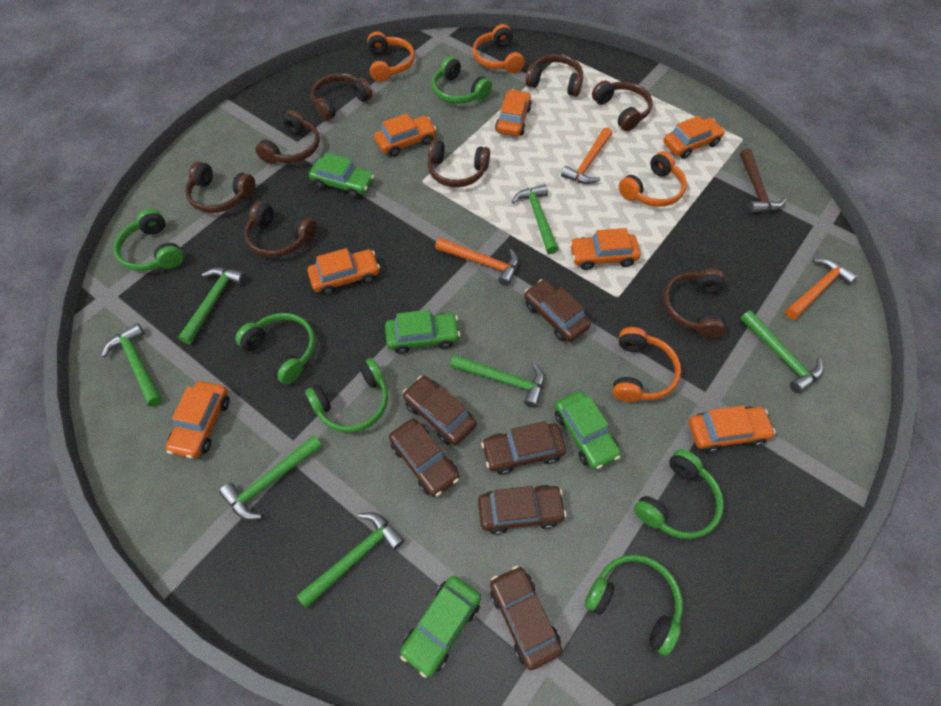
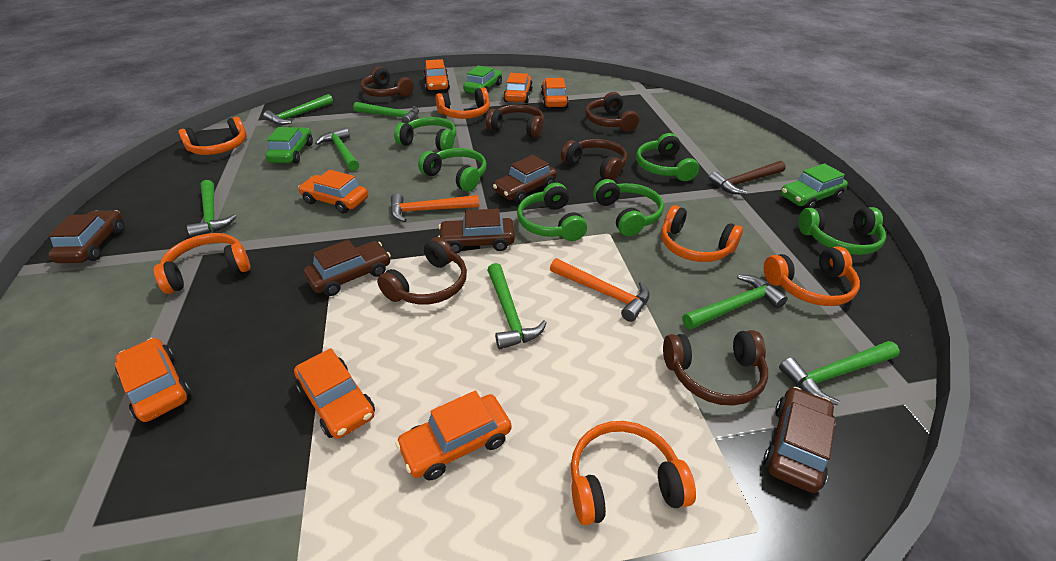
brown car: [389,418,459,497] [403,376,477,445] [478,485,567,535] [481,421,566,475] [490,565,562,670] [524,279,591,342] = 6 -> [48,210,125,263] [304,240,391,296] [438,209,515,253] [493,155,557,203] [763,387,835,493] = 5
brown headphones: [185,162,256,213] [244,201,317,258] [255,110,320,164] [311,73,372,121] [428,139,490,187] [526,54,583,97] [592,80,652,131] [663,268,726,338] = 8 -> [361,67,414,97] [377,237,467,305] [486,104,544,138] [561,139,627,181] [585,92,639,132] [663,330,768,406] = 6
green car: [309,153,374,198] [385,310,460,354] [400,575,481,678] [555,391,621,469] = 4 -> [266,127,313,163] [463,66,502,94] [781,163,848,209] = 3
orange hammer: [435,238,519,286] [561,127,612,184] [785,258,858,320] = 3 -> [391,193,479,222] [550,258,650,322] = 2
orange headphones: [367,31,415,82] [473,24,525,73] [613,327,681,402] [619,151,687,207] = 4 -> [154,233,250,294] [179,117,247,155] [436,87,490,119] [571,421,696,525] [661,205,743,262] [764,246,860,306] = 6

